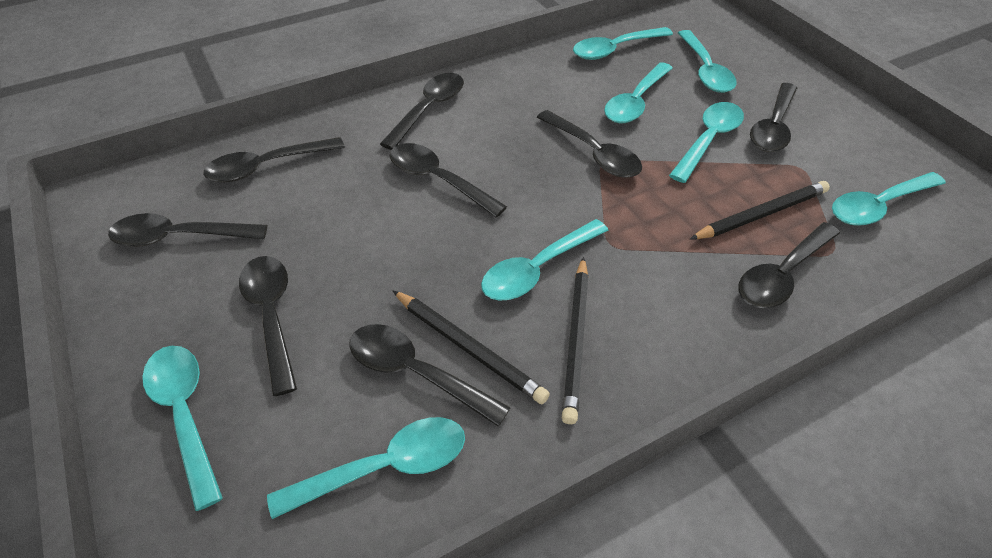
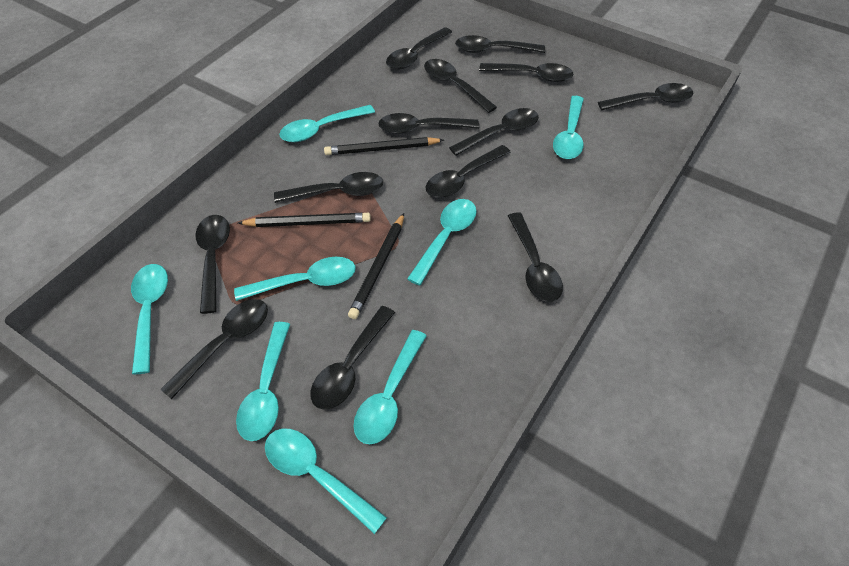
black spoon: [108,213,267,247] [203,137,345,183] [239,256,297,396] [349,324,511,427] [380,73,464,150] [390,143,507,217] [537,110,642,178] [738,222,840,308] [750,83,797,152] = 9 -> [160,299,268,399] [195,215,230,314] [274,172,383,203] [310,306,395,410] [378,113,479,134] [386,27,452,70] [424,59,497,113] [425,145,511,198] [449,108,539,156] [455,35,545,53] [479,63,574,82] [508,212,563,302] [598,83,693,110] = 13

